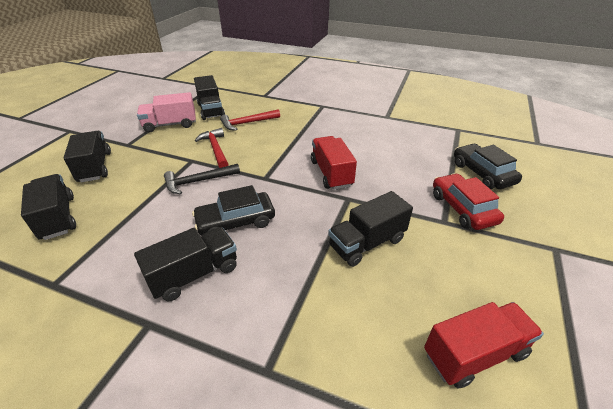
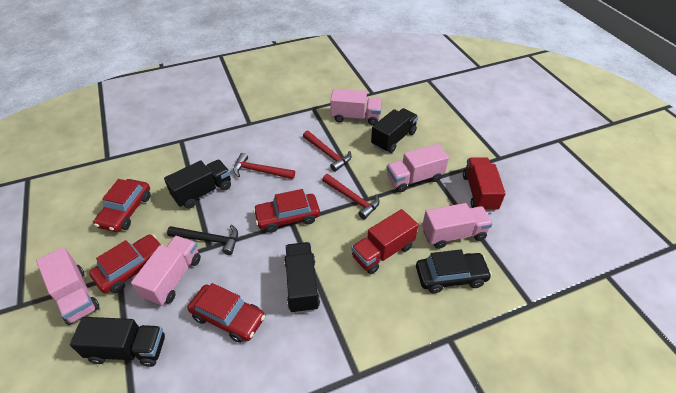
black car: [192,185,275,235] [454,144,522,189] = 2 -> [416,249,492,293] = 1
black truck: [21,174,76,240] [63,131,111,183] [134,227,237,301] [194,75,225,120] [328,191,413,267] = 5 -> [70,317,165,367] [164,160,231,209] [284,242,320,313] [371,108,418,153] = 4
pink truck: [137,92,196,132] = 1 -> [36,247,100,325] [131,236,201,306] [330,89,382,125] [387,144,449,192] [422,203,493,249] = 5
red car: [433,173,504,230] = 1 -> [89,234,163,293] [93,179,150,232] [188,283,265,343] [253,189,320,233] = 4
red hammer: [195,128,228,168] [220,109,280,130] = 2 -> [233,153,295,179] [303,131,352,172] [322,174,380,219] = 3

